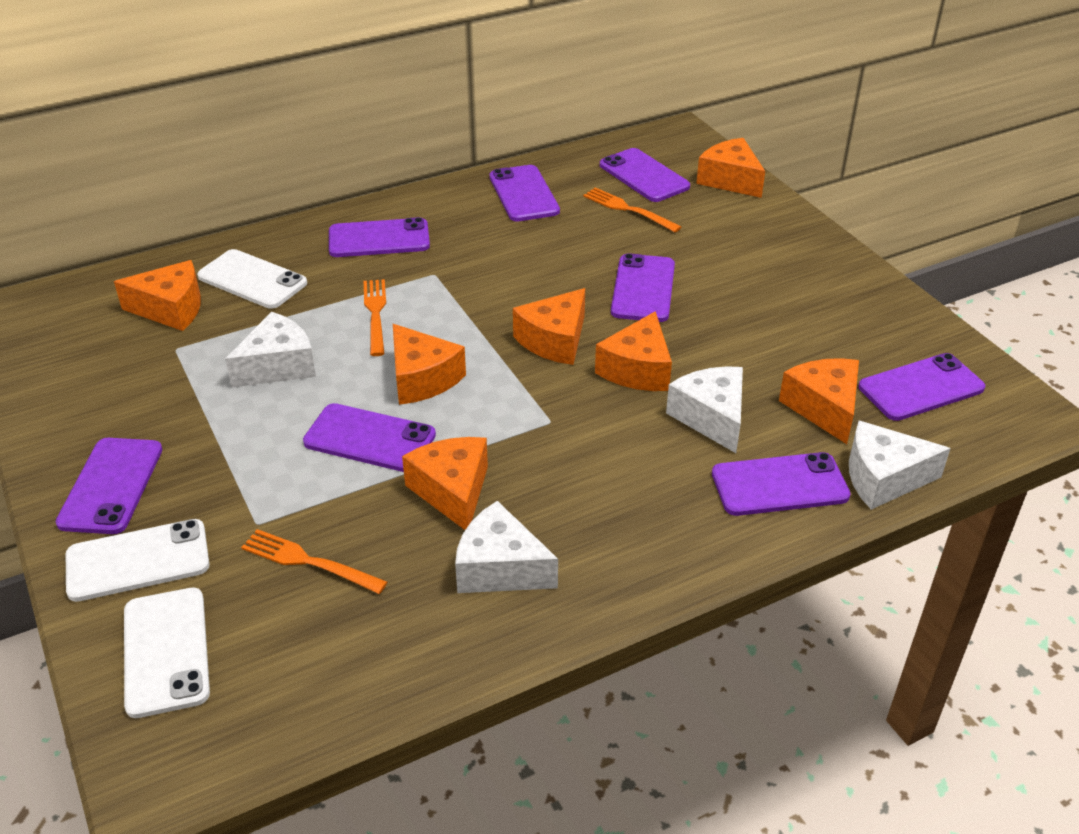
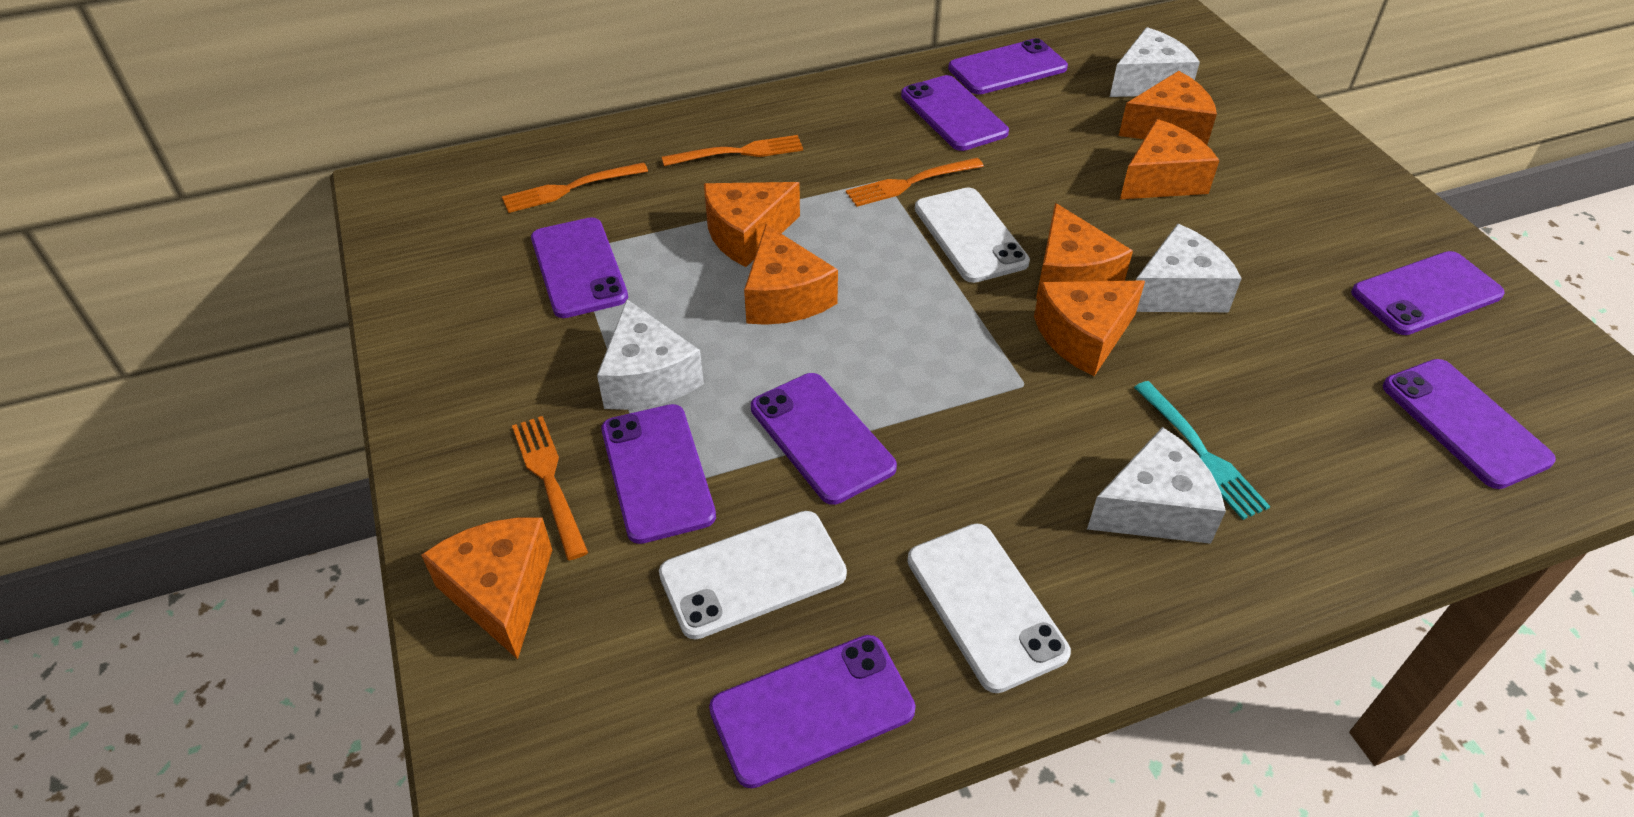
orange fork: [241,529,387,594] [364,279,386,356] [583,187,681,232] = 3 -> [502,162,648,213] [512,416,588,560] [662,135,803,166] [846,158,984,207] = 4
turquoise fork: none = 0 -> [1134,381,1270,520] = 1

